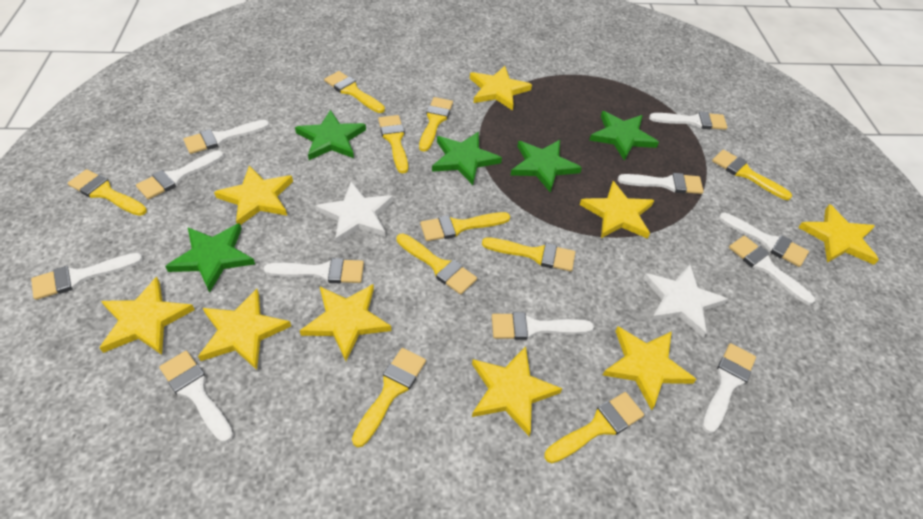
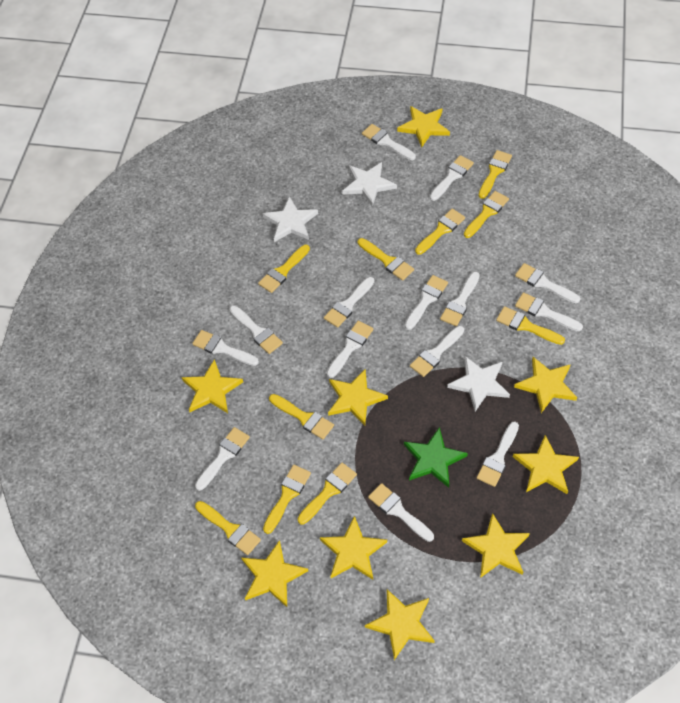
green star: [165,223,255,293] [295,110,366,160] [432,132,502,185] [511,140,582,193] [589,111,659,161] = 5 -> [404,427,468,488] = 1
white brush: [31,253,143,300] [136,150,224,200] [159,351,233,443] [183,120,269,154] [264,258,364,283] [492,312,594,340] [618,173,704,194] [649,112,727,130] [702,343,756,433] [719,213,809,267] [729,236,815,305] = 11 -> [192,330,259,366] [195,427,250,491] [229,305,283,354] [324,277,375,328] [327,321,373,378] [362,124,416,160] [368,483,434,542] [405,275,448,330] [410,326,464,377] [430,155,474,201] [440,272,480,326] [477,421,519,487] [515,263,580,303] [515,292,583,331] = 14
white star: [316,182,393,244] [643,265,728,338] = 2 -> [262,196,318,242] [342,162,397,207] [447,356,510,412] = 3

